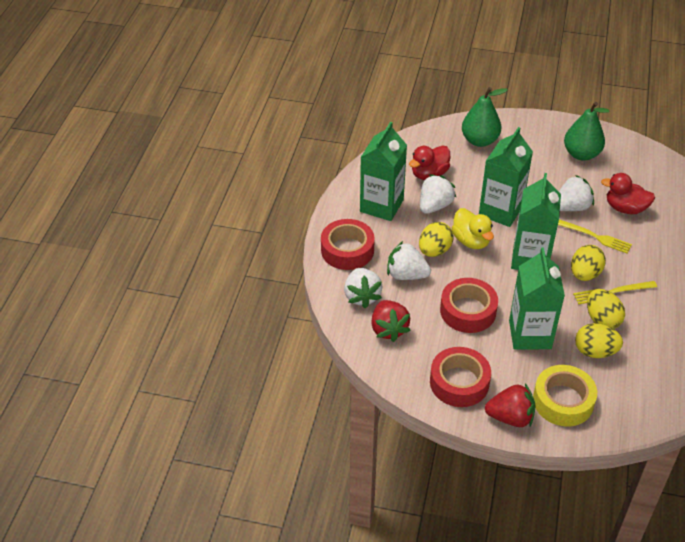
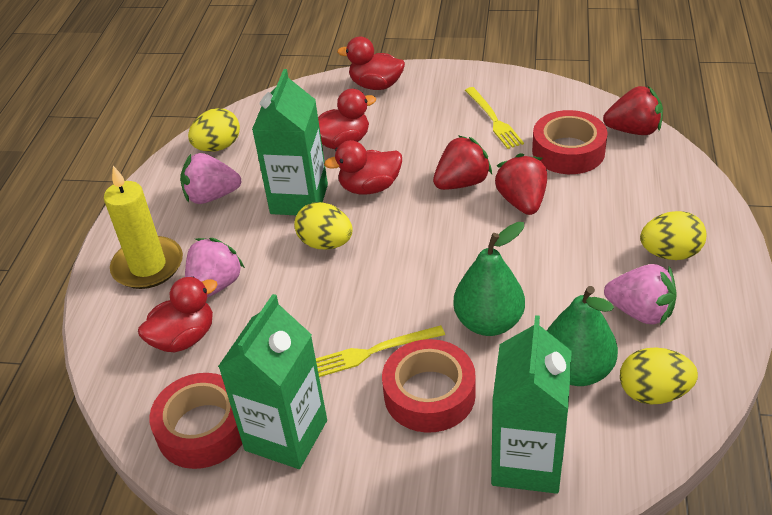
green carton: [360,122,407,221] [479,127,533,227] [509,248,565,350] [511,173,561,270] = 4 -> [218,294,327,469] [252,69,328,215] [491,315,572,494] = 3
pink strawberry: none = 0 -> [180,153,242,204] [185,238,245,298] [604,264,677,325] = 3
red duck: [409,145,450,180] [601,173,655,214] = 2 -> [138,277,218,352] [318,89,376,149] [324,140,402,194] [337,37,405,90] = 4
red strawberry: [371,300,411,342] [485,384,536,427] = 2 -> [433,135,492,190] [495,153,547,215] [603,85,663,135] = 3
white strawberry: [344,268,383,308] [387,241,431,280] [420,174,456,214] [559,175,594,211] = 4 -> none = 0
yellow candle: none = 0 -> [104,166,183,289] = 1
yellow duck: [452,208,494,249] = 1 -> none = 0
yellow tape: [533,365,597,426] = 1 -> none = 0

